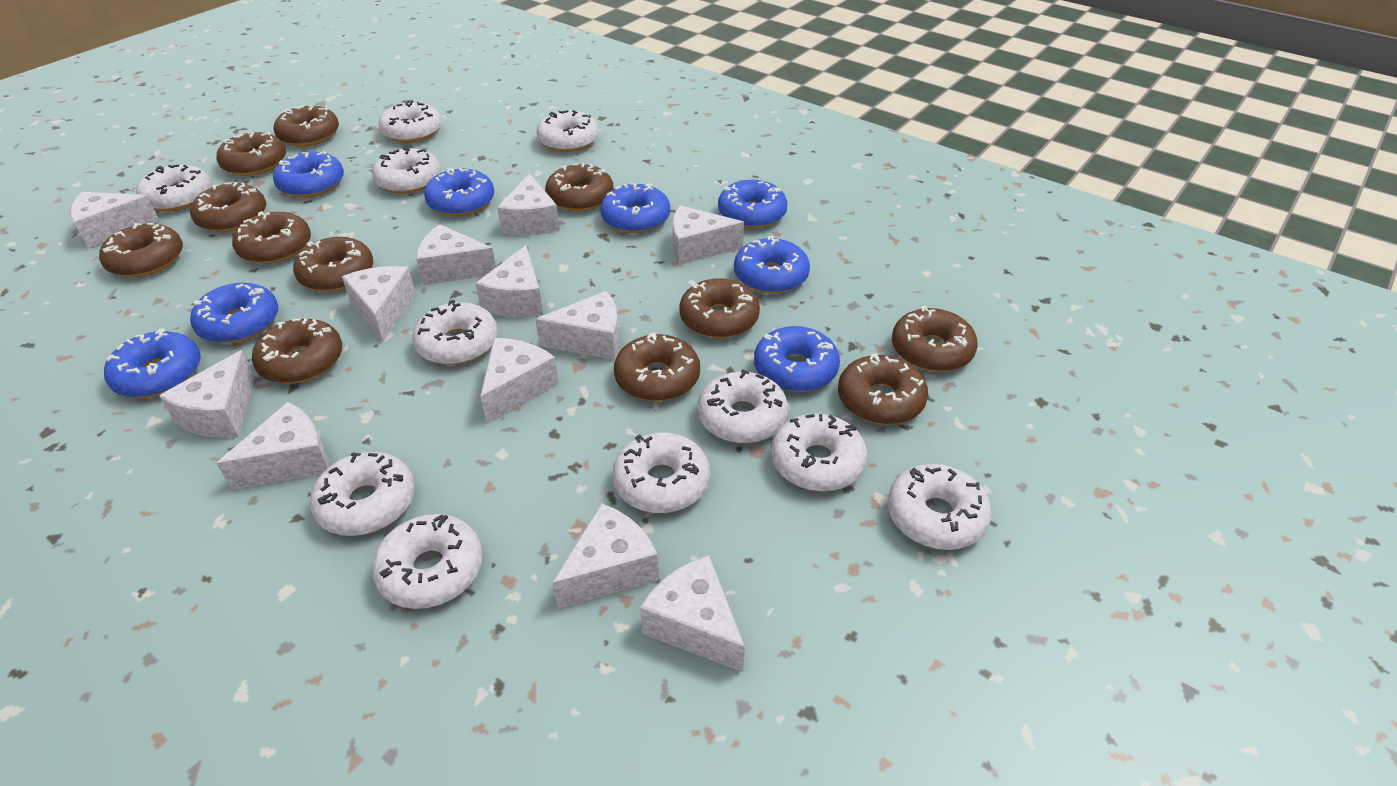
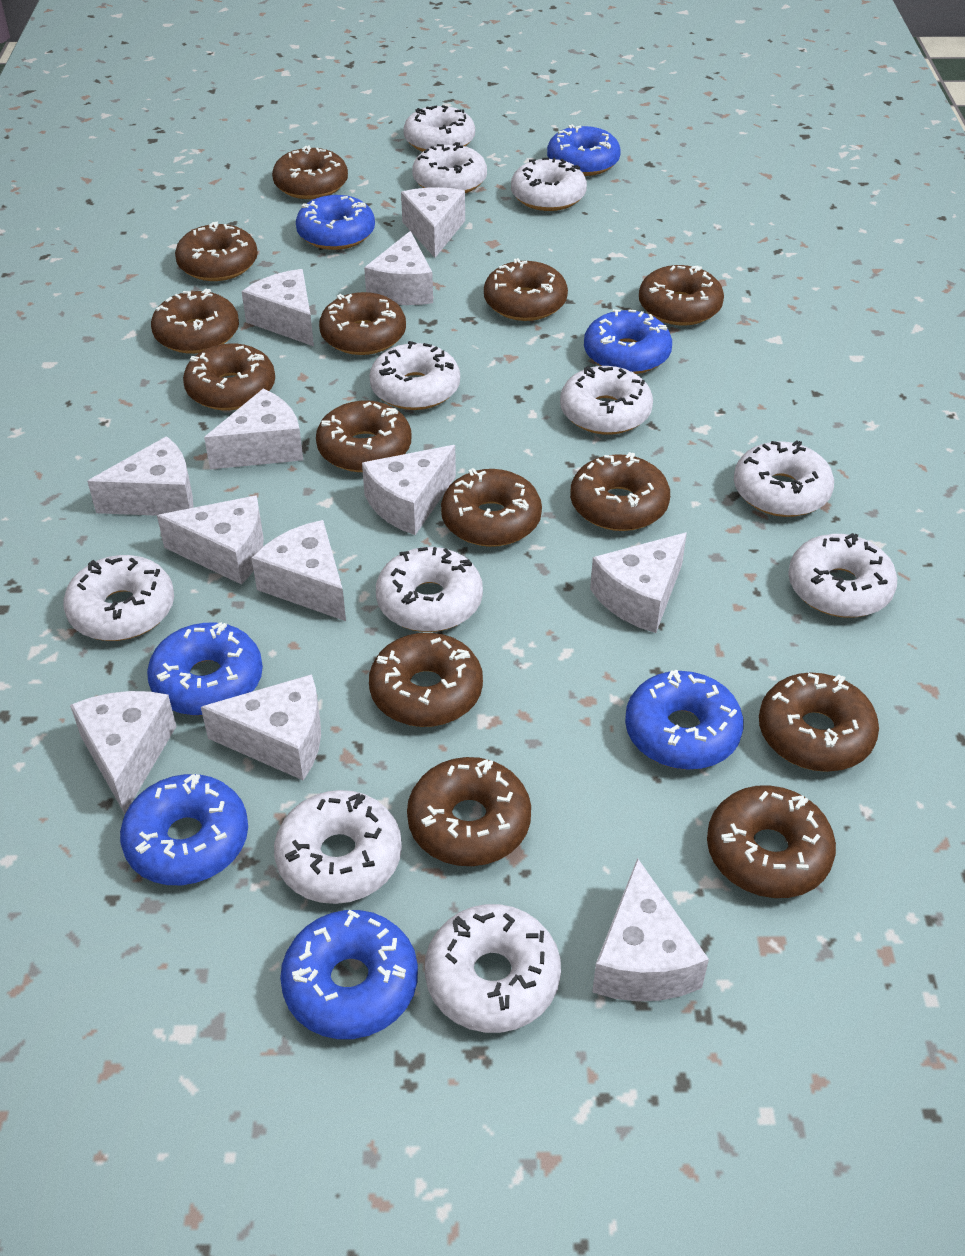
blue donut: [104,328,201,398] [190,283,278,343] [273,151,344,198] [424,168,494,216] [600,183,670,233] [718,180,787,228] [734,236,810,294] [754,326,840,392] = 8 -> [120,774,248,885] [147,622,263,716] [280,910,418,1039] [296,195,375,250] [547,124,621,176] [584,309,672,374] [625,670,743,770] = 7
brown donut: [99,223,183,277] [190,182,266,232] [216,132,286,176] [232,211,311,264] [252,318,342,384] [273,105,339,147] [293,237,373,292] [545,163,613,211] [614,333,700,401] [679,278,760,338] [838,353,928,425] [892,306,978,372] = 12 -> [151,289,239,354] [175,222,258,281] [183,344,275,410] [272,145,348,199] [316,401,411,472] [319,292,406,355] [369,633,483,727] [407,757,531,866] [441,468,542,547] [484,258,568,321] [570,452,670,531] [639,265,724,326] [707,785,836,898] [759,672,879,772] = 14

